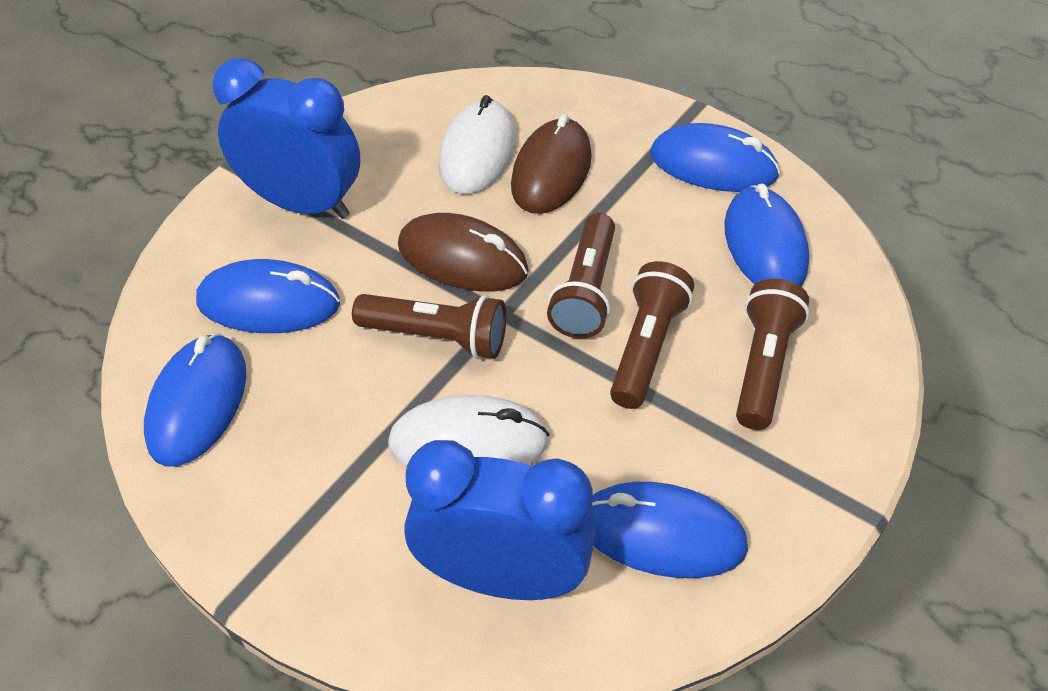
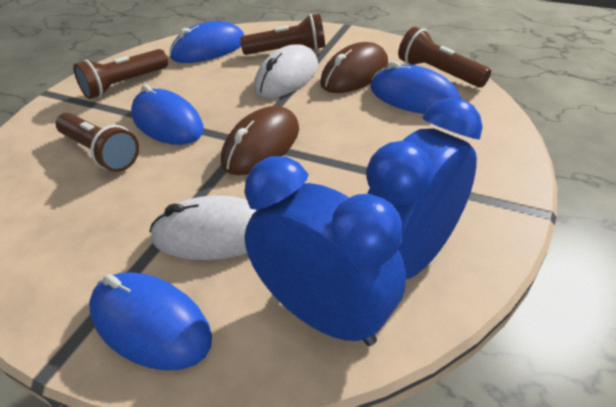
blue mouse: [144,333,246,467] [196,259,340,333] [591,482,748,578] [651,123,780,192] [724,184,809,286] = 5 -> [89,272,212,371] [131,84,204,145] [169,21,244,63] [370,61,461,114] = 4

